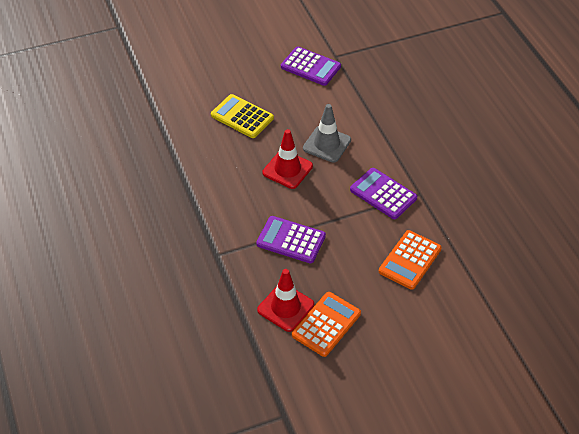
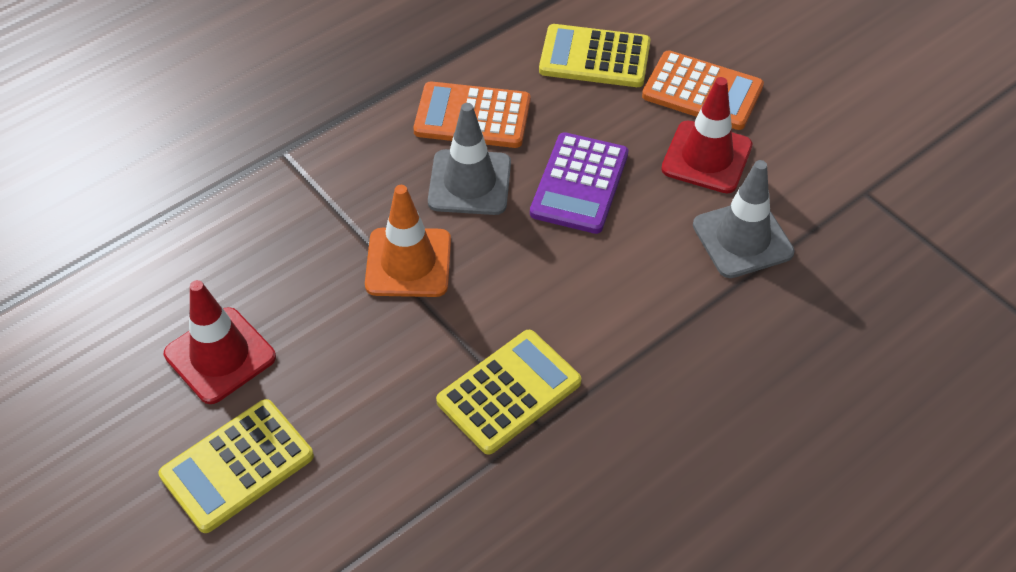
grey traffic cone: [303,104,351,163] = 1 -> [428,103,511,215] [693,160,795,278] = 2
orange traffic cone: none = 0 -> [365,185,451,297] = 1
purple calculator: [256,216,326,263] [281,46,341,86] [350,168,417,219] = 3 -> [530,132,628,234] = 1
yellow calculator: [211,94,274,138] = 1 -> [158,399,314,533] [436,330,581,455] [539,24,651,87] = 3

